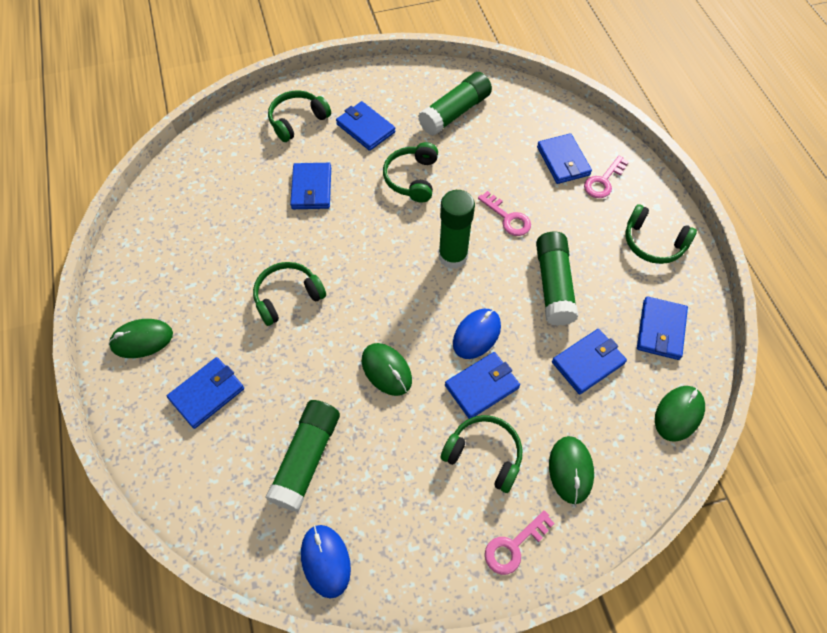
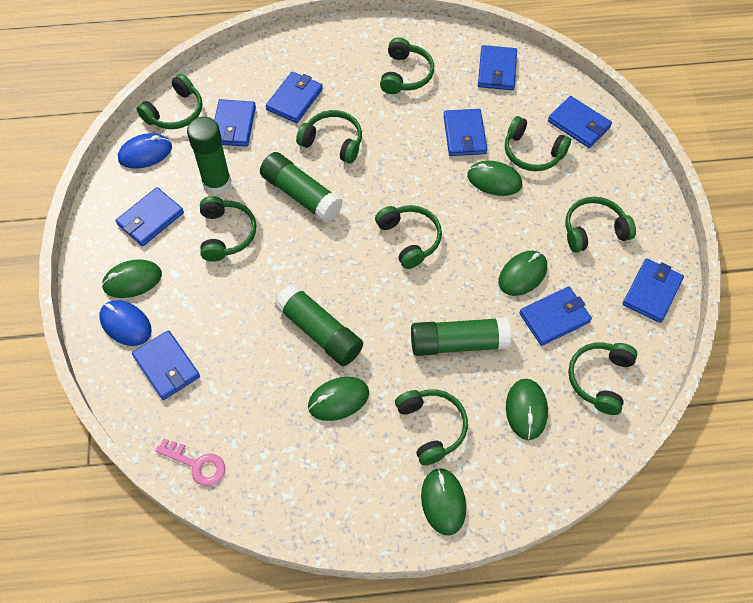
blue wallet: [167,357,244,429] [290,163,331,209] [336,101,395,151] [445,352,520,419] [537,133,592,184] [552,329,627,394] [637,296,688,360] = 7 -> [116,187,184,246] [132,330,200,400] [214,99,256,147] [266,72,323,123] [444,109,487,156] [478,45,517,90] [519,286,592,346] [548,96,612,148] [622,258,684,323] = 9
green headphones: [253,262,326,326] [268,90,331,142] [383,142,438,203] [441,415,522,493] [626,204,697,264] = 5 -> [136,74,202,129] [200,196,256,262] [296,110,362,164] [375,205,442,269] [380,38,434,94] [395,389,468,465] [505,116,571,171] [565,197,636,253] [568,342,638,415] = 9
green mouse: [108,319,173,358] [362,343,412,396] [549,436,594,504] [655,386,705,442] = 4 -> [102,259,162,298] [308,377,369,421] [421,468,466,535] [467,161,522,196] [499,251,547,296] [506,379,548,440] = 6
pink key: [478,191,531,236] [485,510,555,575] [584,156,629,198] = 3 -> [155,438,225,486] = 1

